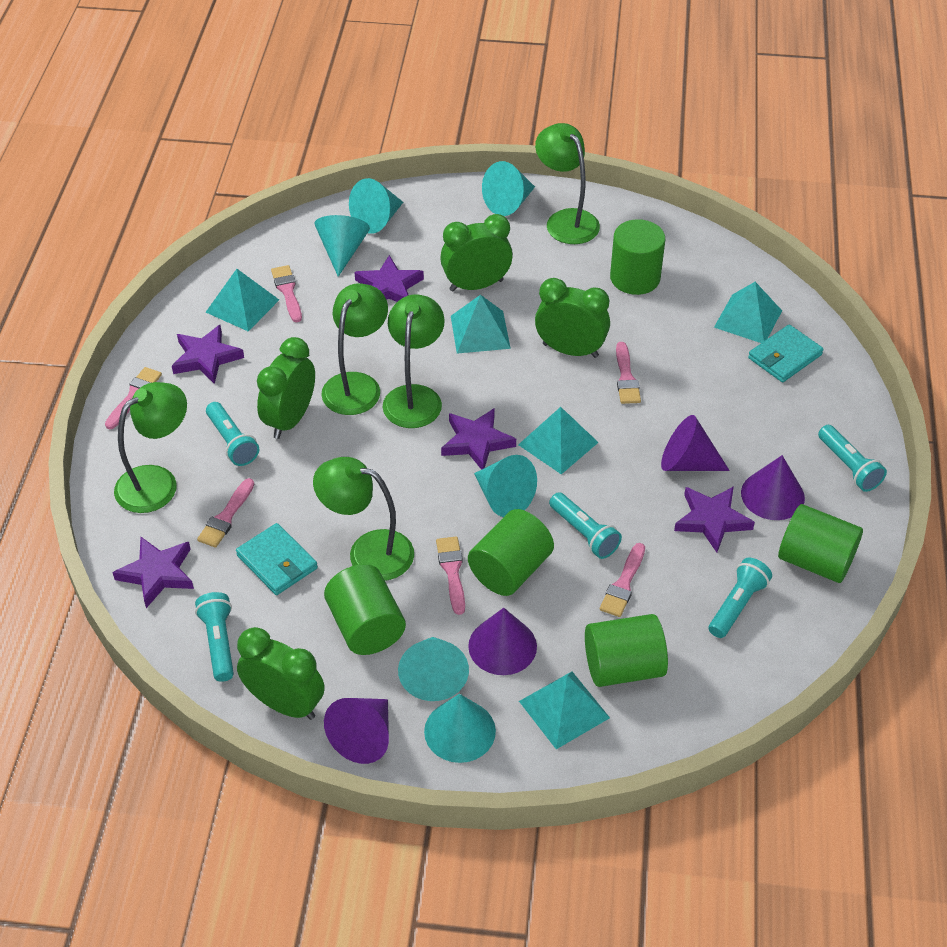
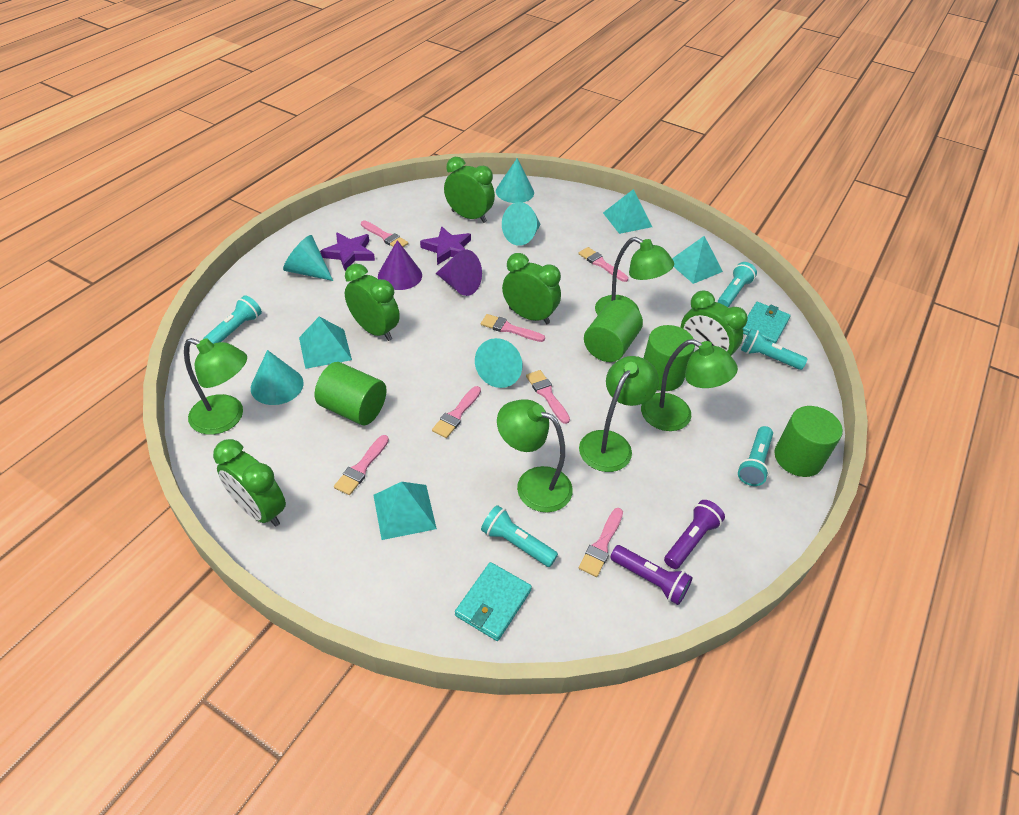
green clock: [237,627,325,720] [257,337,315,439] [440,214,513,292] [535,278,610,358] = 4 -> [213,439,286,527] [345,264,400,341] [444,157,495,223] [502,253,561,324] [680,290,748,356] = 5
green cylinder: [324,564,406,655] [468,509,554,596] [585,614,668,687] [610,219,665,295] [778,504,863,583] = 5 -> [315,362,386,425] [584,300,643,362] [643,325,695,391] [774,406,843,477] = 4
pink brush: [105,367,162,430] [197,478,254,548] [271,265,302,322] [436,536,465,615] [600,543,645,617] [616,342,641,404] = 6 -> [334,435,389,495] [361,220,408,247] [432,386,481,438] [481,314,545,342] [526,370,570,424] [578,247,628,282] [579,508,623,577] = 7
purple cone: [324,698,389,764] [468,608,537,675] [661,415,730,471] [741,455,805,520] = 4 -> [378,240,422,290] [436,250,482,296] = 2
purple flashlight: none = 0 -> [610,545,693,605] [664,500,725,569] = 2
purple star: [112,537,194,608] [172,325,244,384] [354,255,424,302] [441,408,516,470] [674,486,755,553] = 5 -> [320,233,375,271] [420,226,471,265] = 2
turquoise cone: [314,215,370,277] [349,178,403,234] [398,637,469,701] [424,694,496,763] [474,455,537,517] [482,161,535,216] = 6 -> [251,350,304,405] [283,235,333,281] [475,338,522,388] [496,158,534,203] [502,202,541,246] = 5
turquoise pyramid: [206,269,279,331] [451,295,511,354] [518,407,599,474] [519,672,610,749] [714,282,782,343] = 5 -> [299,316,352,369] [374,482,437,540] [603,189,652,234] [672,236,723,284] = 4

